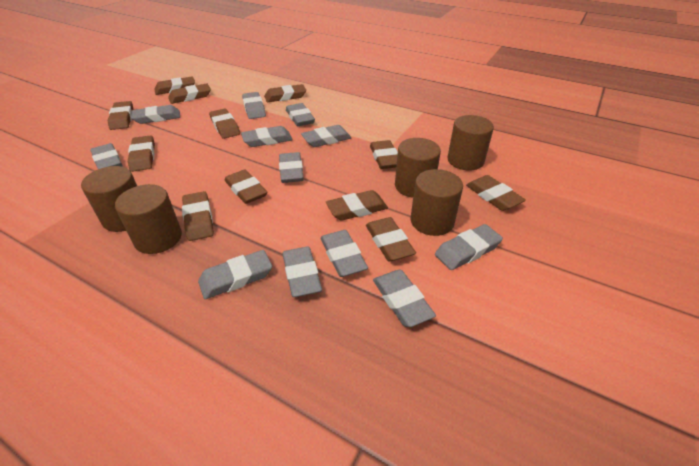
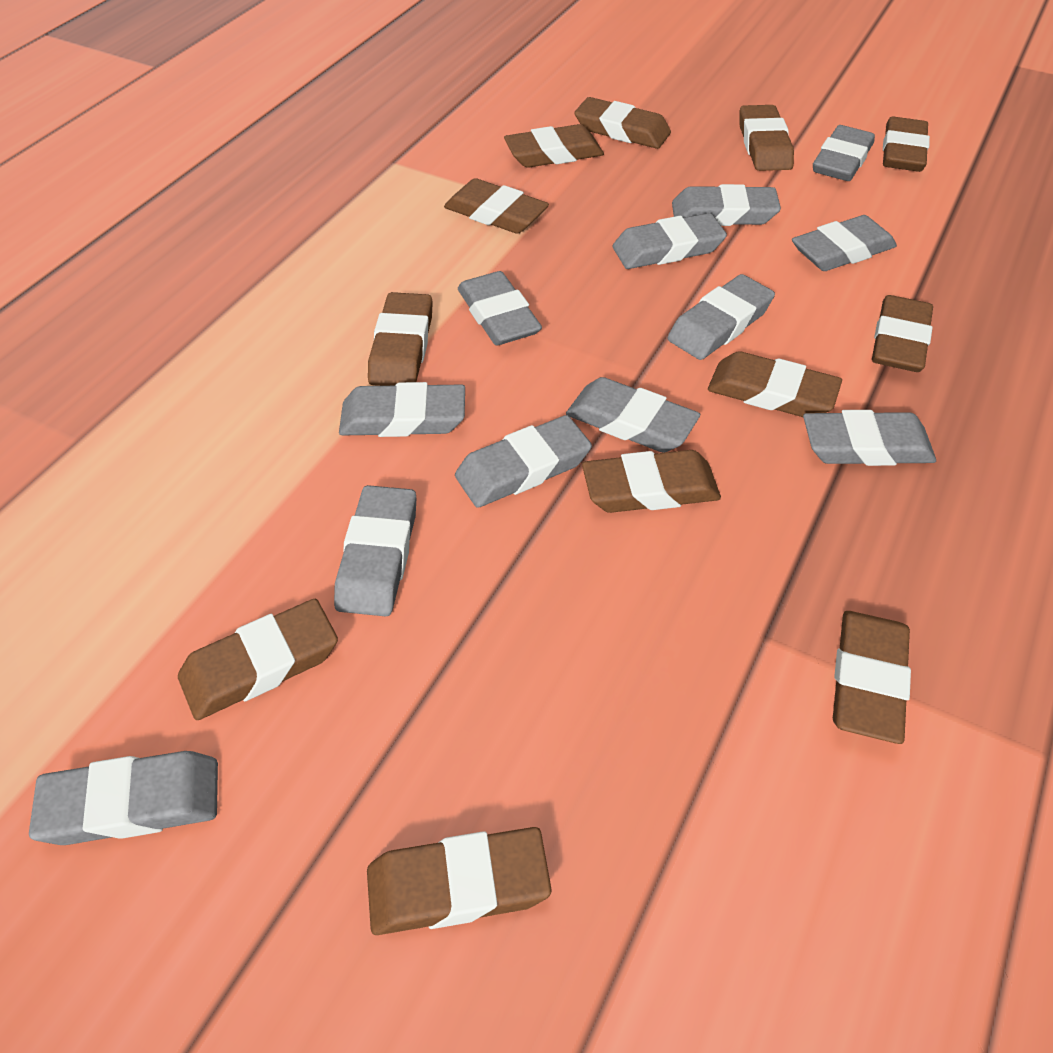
brown cylinder: [81,166,137,232] [115,184,182,254] [395,138,441,198] [411,169,463,236] [447,115,494,171] = 5 -> none = 0

